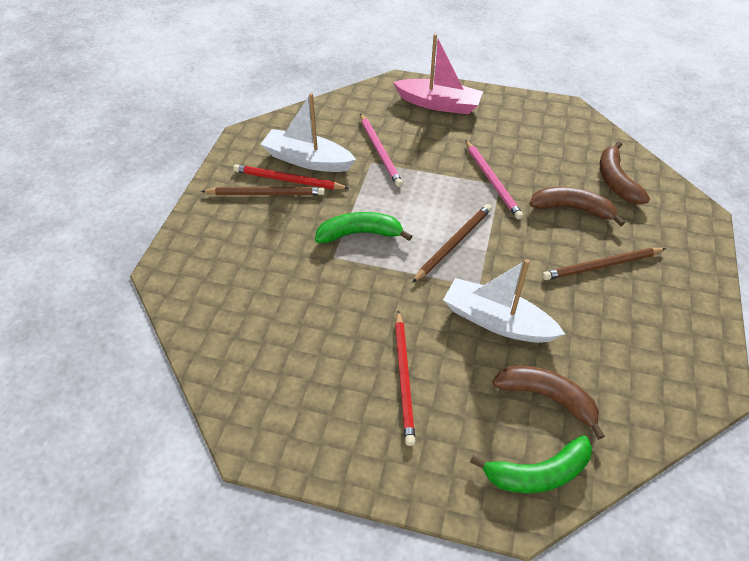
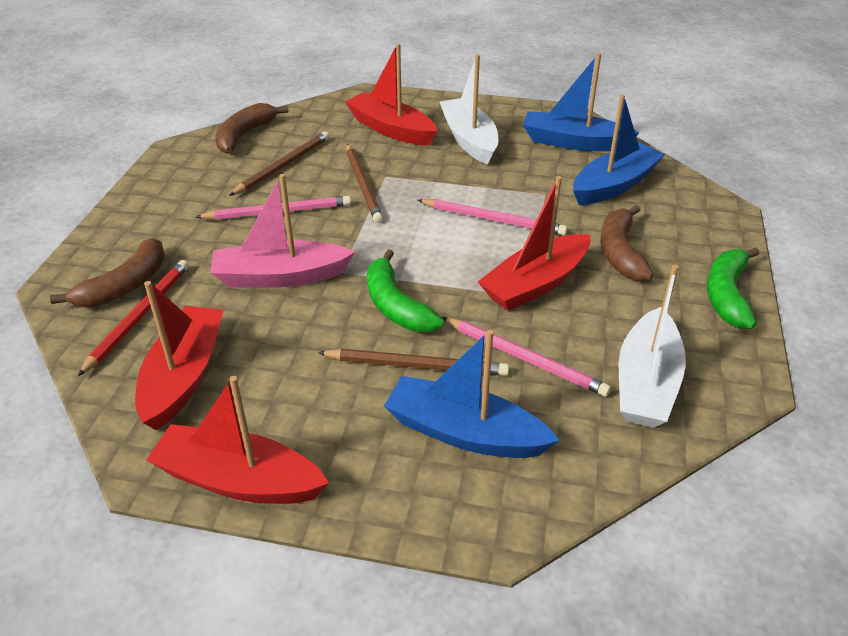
blue boat: none = 0 -> [384,330,560,458] [523,53,640,151] [573,95,665,205] = 3
pink pencil: [360,113,403,187] [465,140,523,220] = 2 -> [196,196,351,220] [418,199,568,235] [442,317,611,397] = 3
red boat: none = 0 -> [135,281,223,430] [146,376,329,504] [345,43,437,146] [478,176,590,311] = 4
red pencil: [233,164,349,190] [395,310,416,446] = 2 -> [78,260,189,376] = 1

